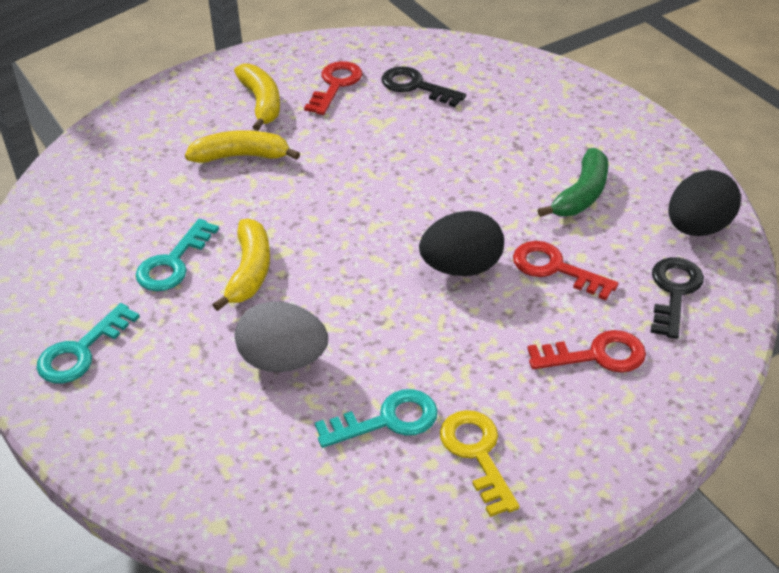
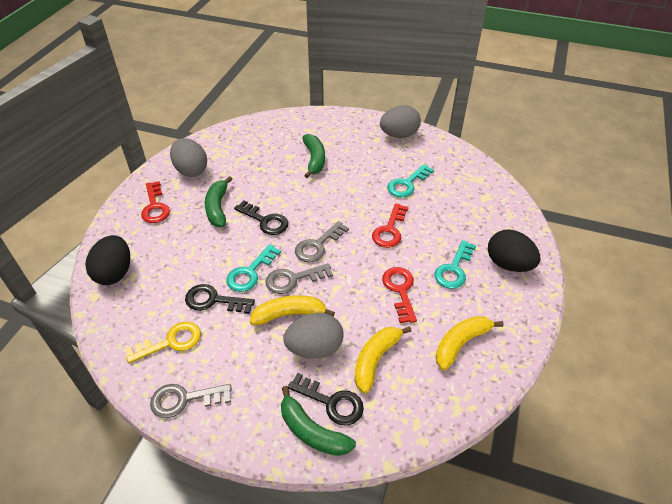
black key: [382,66,466,107] [651,257,704,339] = 2 -> [185,284,255,314] [234,200,288,235] [288,373,364,426] = 3
green banana: [538,148,608,217] = 1 -> [205,176,232,227] [281,386,356,456] [302,134,325,178] = 3
grey egg: [235,301,328,372] = 1 -> [170,138,207,177] [283,313,344,359] [380,105,421,138] = 3
grey key: none = 0 -> [150,384,232,418] [265,263,333,294] [295,221,349,262] = 3

